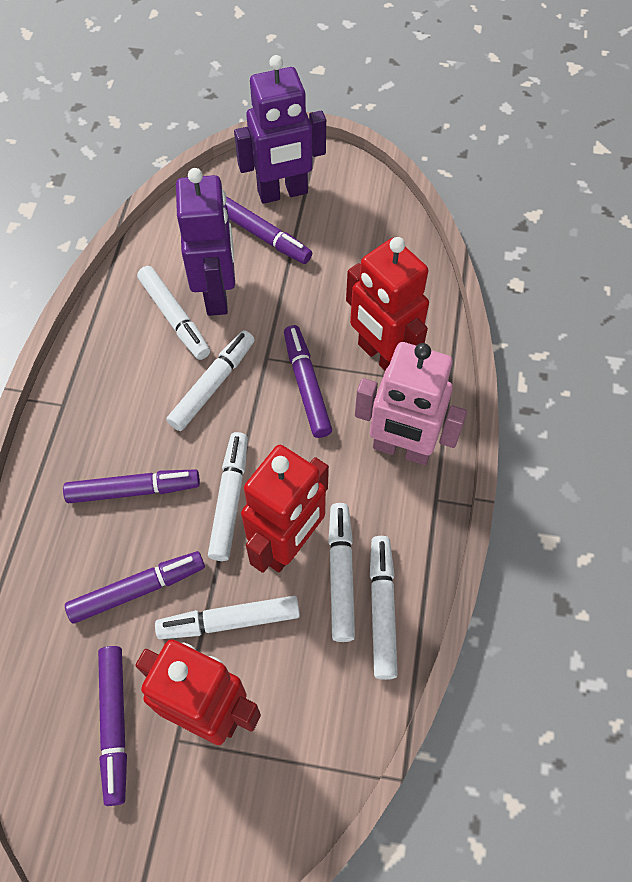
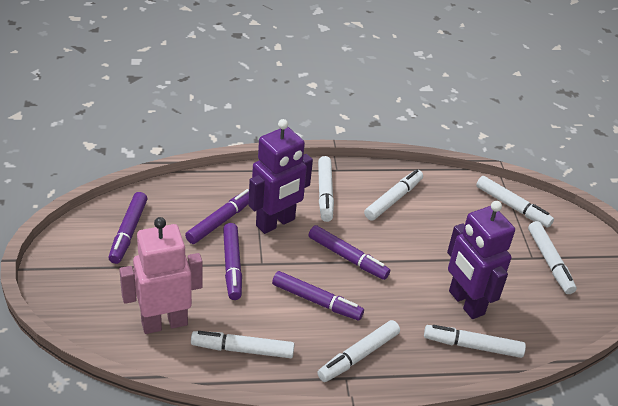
red robot: [136,640,261,745] [241,445,329,573] [346,237,429,371] = 3 -> none = 0
white marker: [137,266,210,360] [155,596,300,639] [166,330,255,431] [208,432,248,561] [328,503,355,642] [370,536,398,680] = 6 -> [191,331,295,358] [317,320,400,382] [318,156,334,222] [364,169,423,221] [424,325,526,358] [476,176,554,228] [528,221,577,294] = 7

